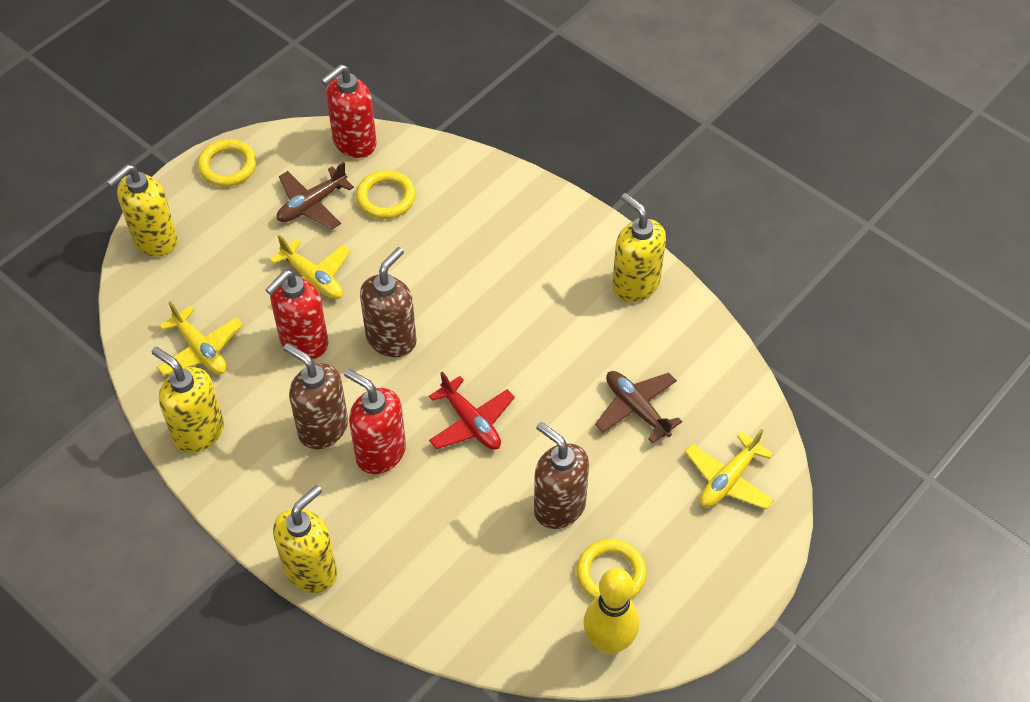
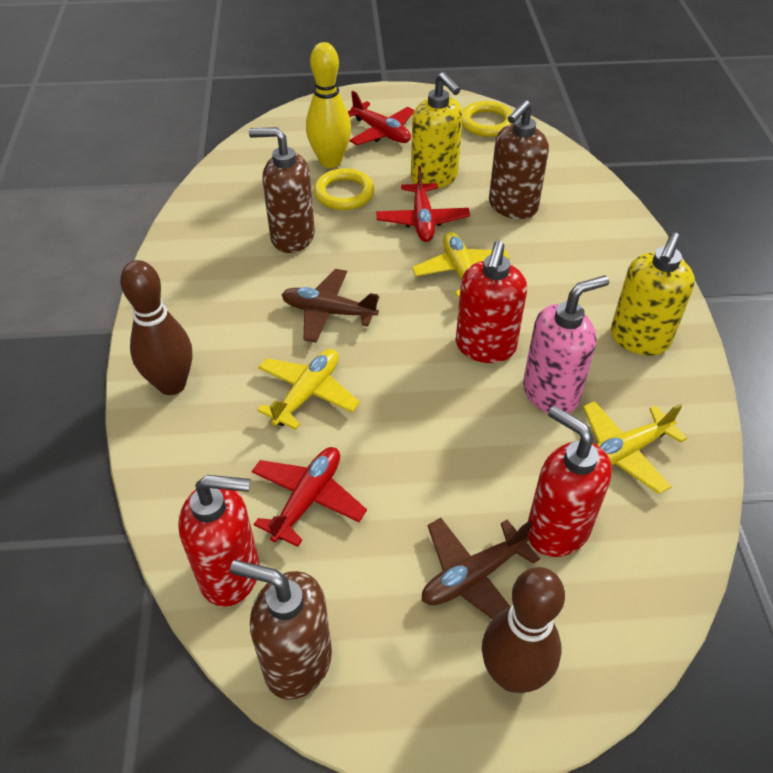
brown bowling pin: none = 0 -> [120,260,192,395] [482,567,565,693] = 2
pink soap dispenser: none = 0 -> [523,275,609,414] = 1
red plane: [429,372,515,450] = 1 -> [252,447,367,547] [348,91,415,145] [376,166,470,242] = 3
yellow ring: [197,139,257,187] [356,170,416,219] [576,539,647,600] = 3 -> [314,168,374,210] [462,101,512,137] = 2
yellow soap dispenser: [107,164,178,256] [152,347,224,453] [273,485,337,593] [612,193,666,302] = 4 -> [411,72,463,188] [611,232,695,355] = 2

